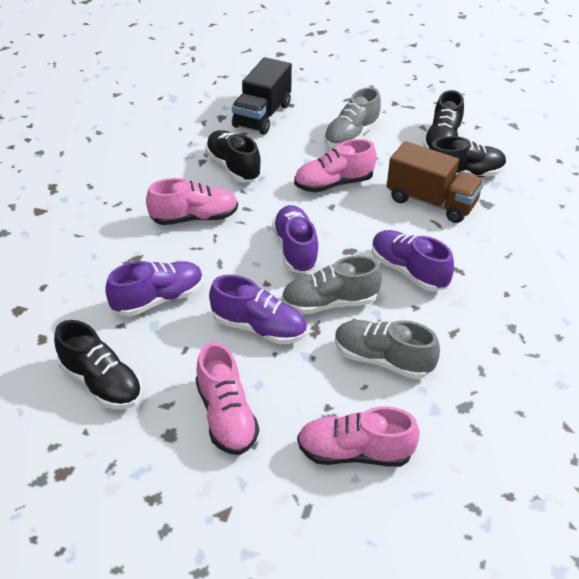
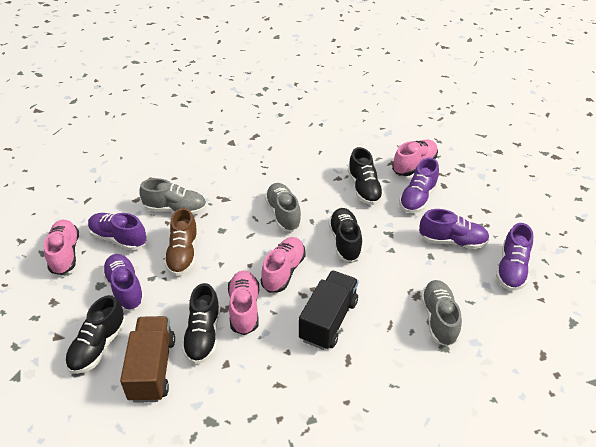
brown shoe: none = 0 -> [164,208,198,276] = 1
purple shoe: [105,261,203,317] [209,275,307,344] [272,205,319,274] [372,230,454,292] = 4 -> [88,213,147,251] [102,254,145,311] [399,158,439,213] [419,209,490,249] [496,223,533,291] = 5

